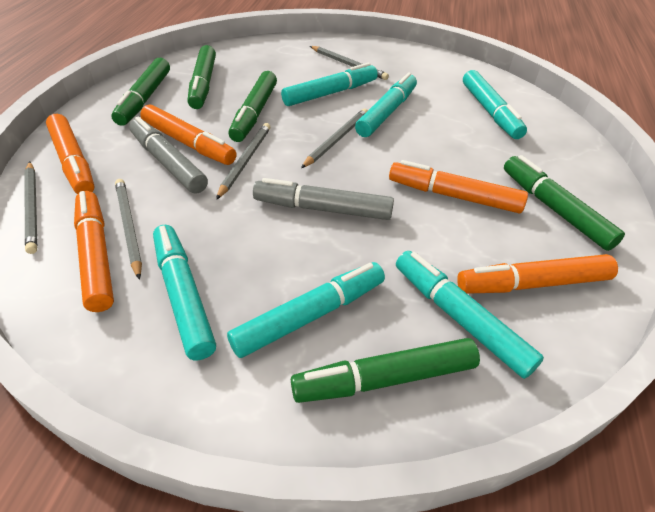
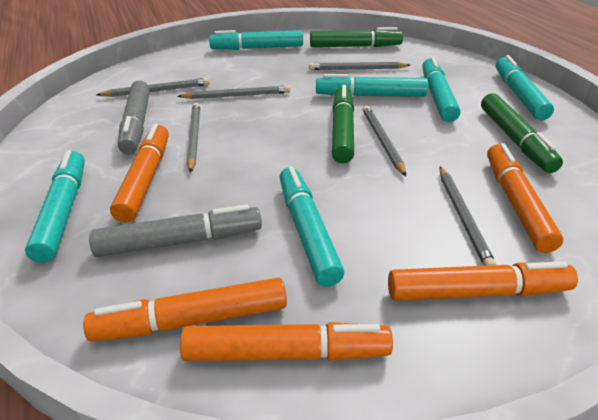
green marker: [111,58,170,126] [188,45,216,109] [228,71,277,142] [291,338,480,403] [504,155,625,251] = 5 -> [310,27,403,47] [332,85,354,164] [481,93,563,173] = 3
grey pencil: [25,162,37,254] [115,179,142,280] [216,123,270,200] [301,108,368,168] [310,46,389,80] = 5 -> [96,78,210,97] [177,85,290,99] [187,103,200,173] [309,62,410,70] [363,106,406,176] [440,166,496,266] = 6

